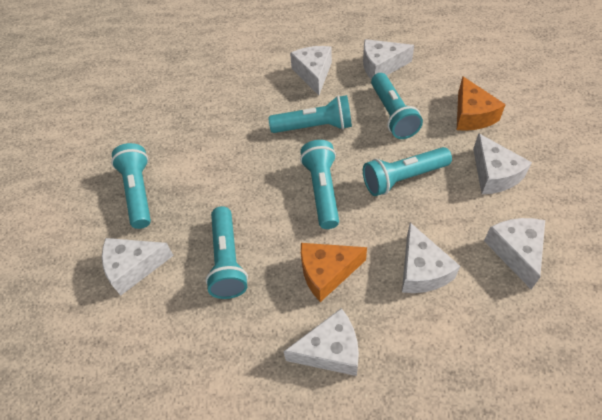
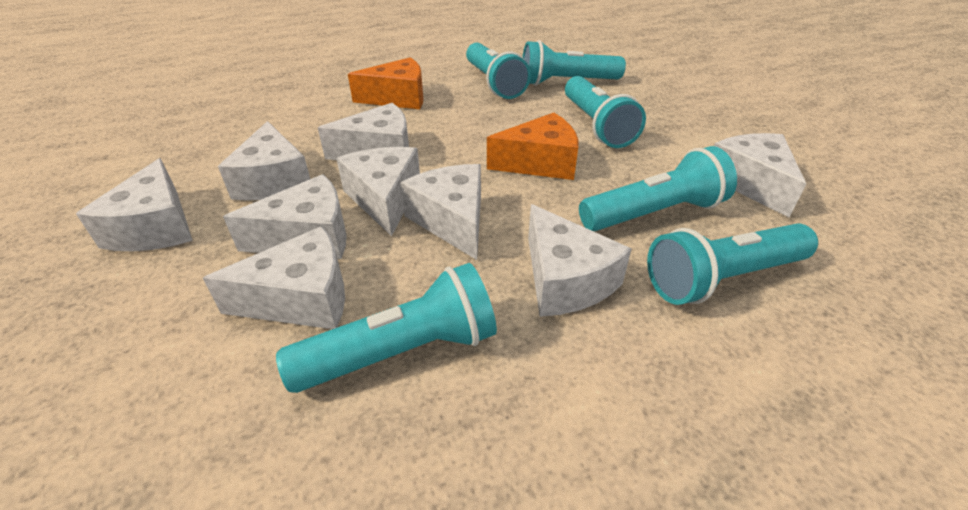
white cheese: [102,238,174,295] [283,308,359,376] [290,46,332,95] [363,39,414,80] [402,223,460,293] [473,133,532,194] [484,218,545,289] = 7 -> [76,158,193,251] [203,226,345,329] [218,121,310,201] [223,174,347,259] [318,103,409,160] [336,147,420,236] [400,164,481,260] [528,204,631,317] [714,133,806,218] = 9

